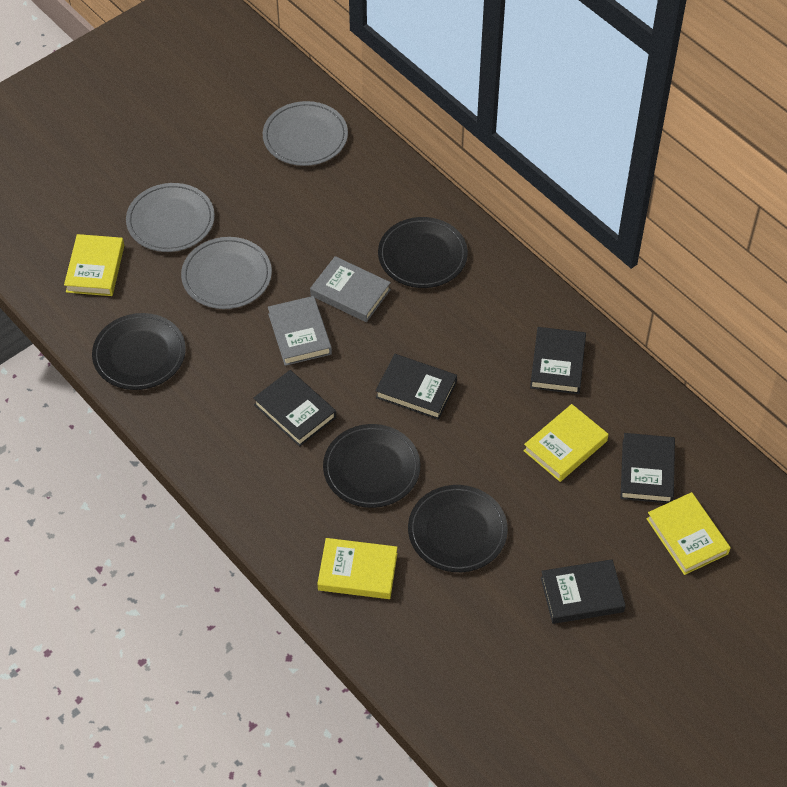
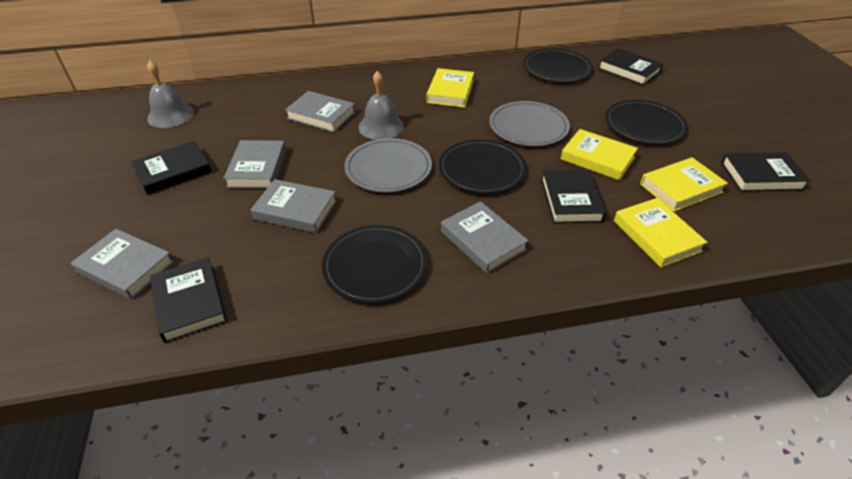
grey bell: none = 0 -> [147,61,194,128] [358,71,404,140] = 2
grey book: [268,296,332,366] [310,256,391,322] = 2 -> [71,229,174,299] [223,140,286,188] [251,179,337,233] [285,91,355,133] [441,201,529,273] = 5
grey plate: [126,183,215,252] [181,237,272,309] [263,101,348,166] = 3 -> [344,138,432,192] [489,101,570,146] = 2

